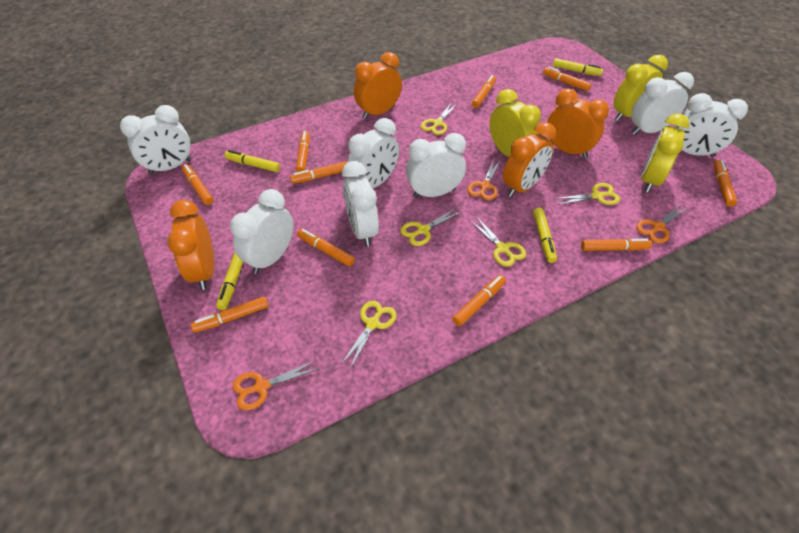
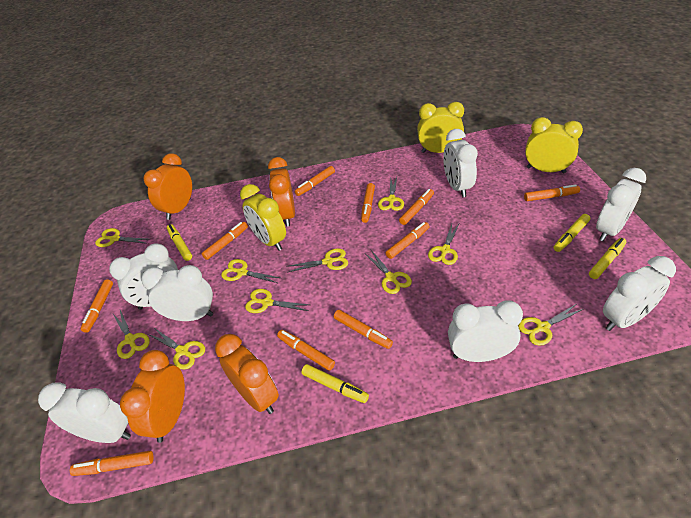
orange scissors: [233,361,320,410] [467,159,501,200] [636,204,688,243] = 3 -> none = 0
yellow scissors: [341,301,396,369] [400,208,461,246] [421,102,457,135] [469,217,526,267] [554,183,620,205] = 5 -> [95,228,148,247] [113,310,150,359] [148,327,205,370] [221,259,280,283] [245,289,309,313] [286,248,348,272] [366,250,412,294] [378,177,404,211] [428,224,459,265] [518,304,583,346] = 10

